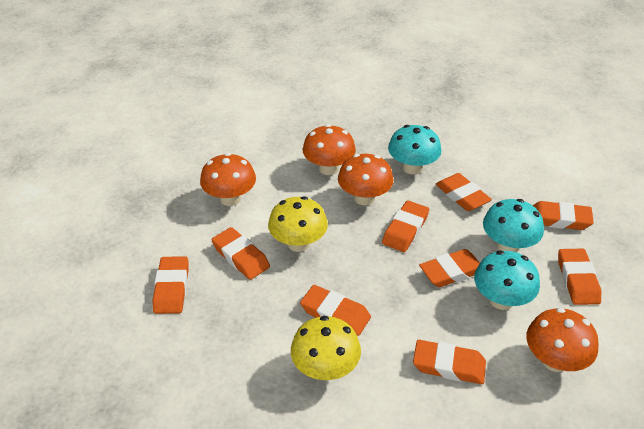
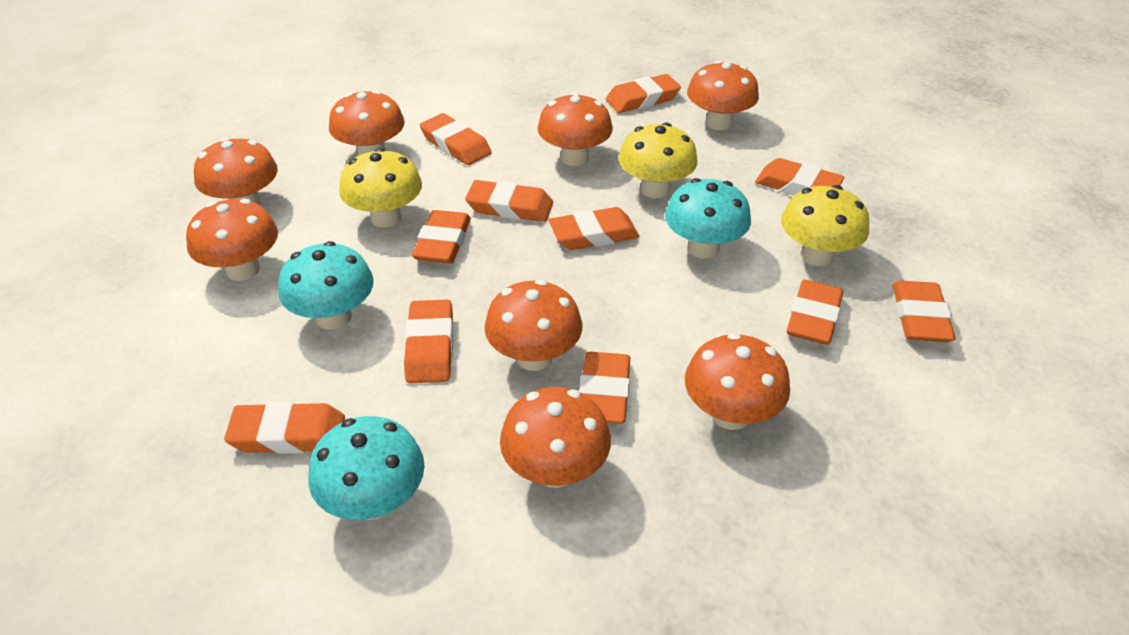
orange eraser: [153,256,189,314] [212,227,270,280] [300,285,371,336] [382,201,429,252] [413,340,486,384] [419,249,480,287] [436,173,492,211] [533,201,594,230] [558,249,601,305] = 9 -> [224,401,345,454] [404,299,453,383] [412,210,471,264] [420,113,492,165] [465,180,553,222] [549,207,639,250] [579,352,630,424] [606,74,681,113] [755,158,844,196] [787,280,843,345] [892,280,956,342] = 11
orange mushroom: [200,153,256,206] [303,124,356,175] [338,154,394,205] [527,308,599,372] = 4 -> [186,199,278,281] [194,137,278,205] [329,90,405,156] [484,279,583,371] [500,387,611,488] [537,92,613,166] [685,333,790,430] [687,60,759,131] = 8
yellow mushroom: [268,196,328,252] [291,316,361,381] = 2 -> [339,148,422,227] [619,122,698,198] [781,185,869,266] = 3

